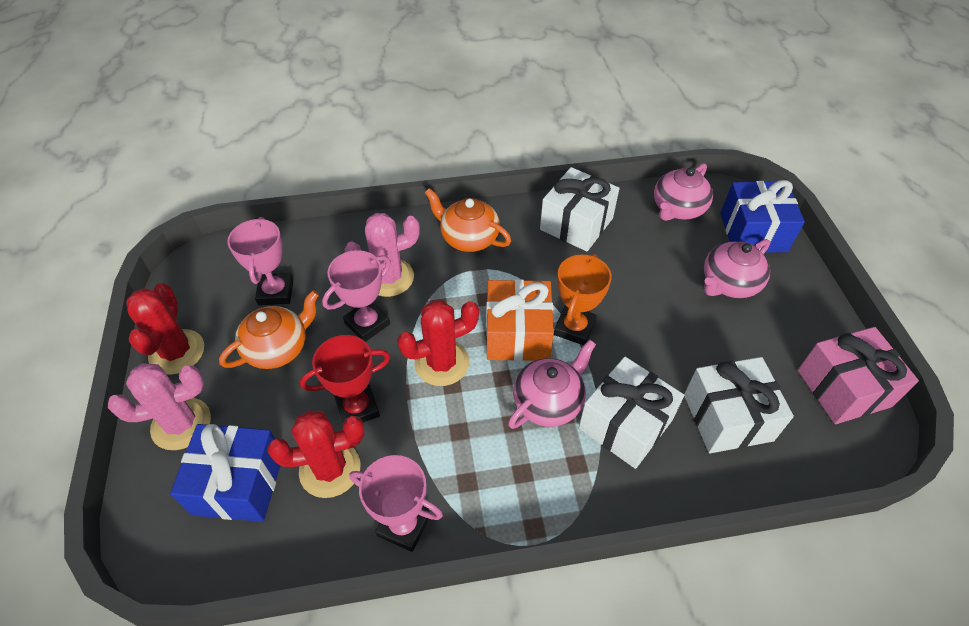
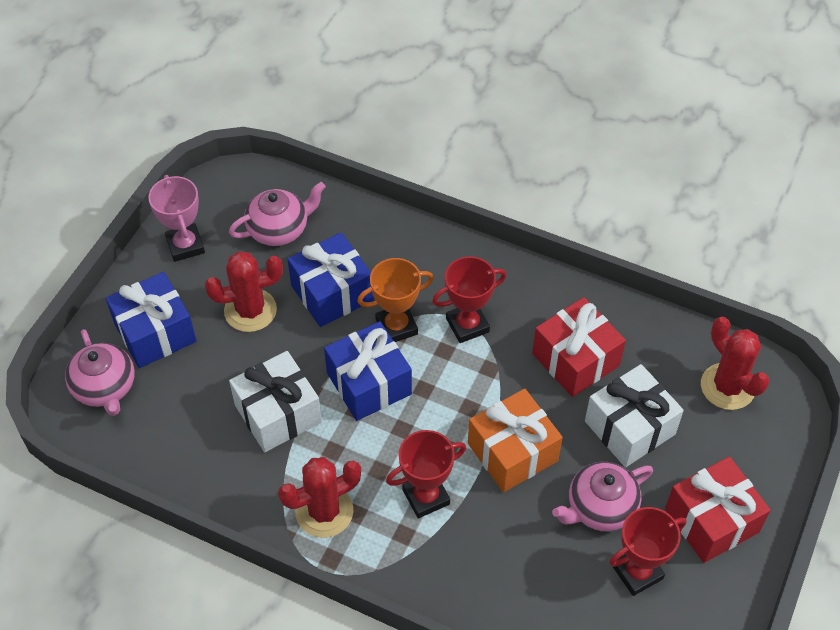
blue gift: [170,424,280,522] [720,180,805,253] = 2 -> [106,272,196,368] [287,232,373,327] [324,321,412,421] = 3
orange teapot: [219,290,319,369] [425,188,511,252] = 2 -> none = 0
pink cactus: [108,363,211,450] [344,213,420,297] = 2 -> none = 0
pink gift: [798,327,919,424] = 1 -> none = 0
pink trophy: [227,217,294,305] [322,250,391,342] [350,455,443,552] = 3 -> [148,175,205,262] = 1
red gift: none = 0 -> [532,297,626,397] [665,456,771,563] = 2
red trophy: [300,335,390,423] = 1 -> [386,430,466,518] [432,256,507,343] [609,507,686,596] = 3
white gift: [540,167,620,251] [579,357,684,469] [684,357,794,453] = 3 -> [229,351,322,452] [585,364,684,467] = 2

